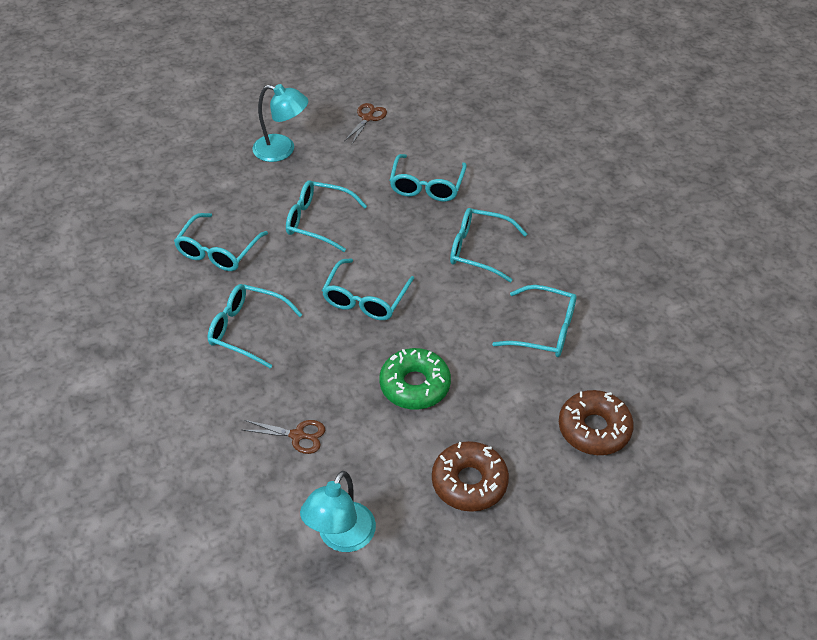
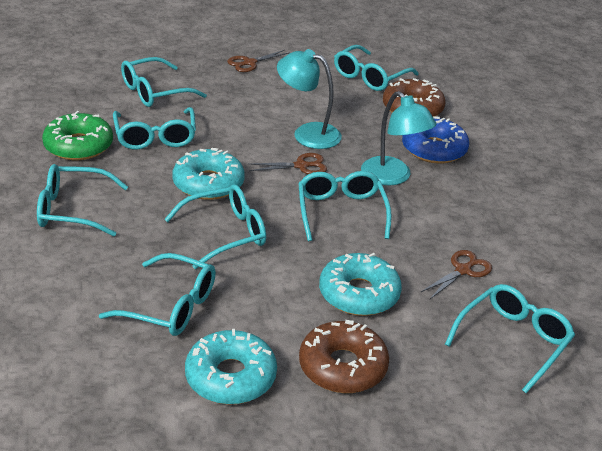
blue donut: none = 0 -> [402,116,469,164] = 1
brown scissors: [243,420,325,454] [344,103,387,144] = 2 -> [227,50,289,72] [249,153,327,174] [420,250,492,299] = 3
turquoise donut: none = 0 -> [172,148,245,200] [185,329,277,405] [319,253,402,316] = 3
turquoise glasses: [174,213,268,271] [208,284,303,369] [286,180,367,252] [322,258,414,320] [389,154,467,202] [450,208,527,282] [492,285,577,357] = 7 -> [37,164,128,237] [99,253,216,336] [113,107,196,150] [121,57,207,107] [164,184,266,269] [298,171,392,241] [334,45,419,91] [445,284,575,393] = 8

